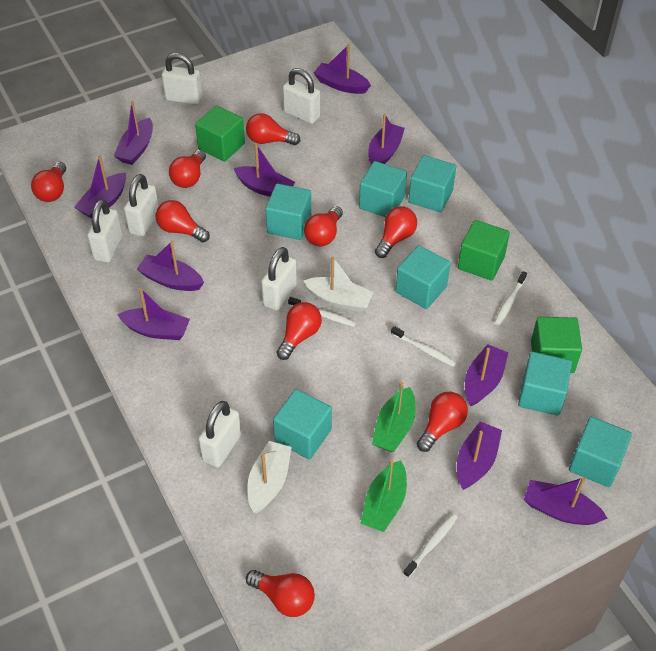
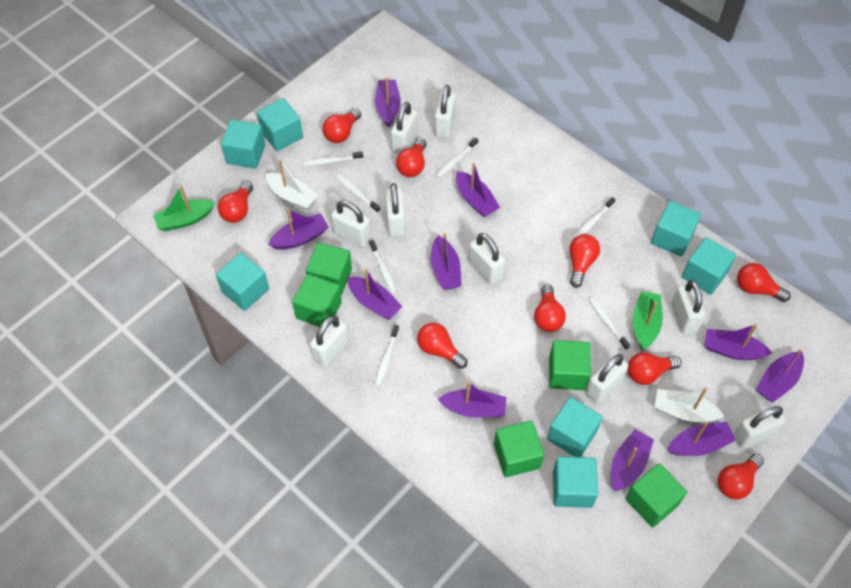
green cube: [195,105,245,162] [458,220,510,281] [531,317,582,373] = 3 -> [292,274,342,327] [306,243,352,296] [494,421,544,477] [549,340,591,390] [626,463,687,528] = 5
white padlock: [87,199,122,263] [124,174,159,237] [162,53,202,105] [198,401,241,468] [261,247,297,311] [283,68,320,124] = 6 -> [310,316,349,368] [331,200,371,247] [385,183,405,237] [391,102,417,154] [435,85,456,138] [469,233,505,285] [586,354,628,404] [671,280,705,334] [733,406,786,449] = 9
white toothbrush: [288,297,356,327] [391,326,457,367] [403,514,458,578] [494,271,527,326] = 4 -> [304,152,363,165] [336,175,380,213] [369,240,397,294] [375,325,399,386] [436,137,478,178] [574,197,616,238] [589,297,630,350] = 7

